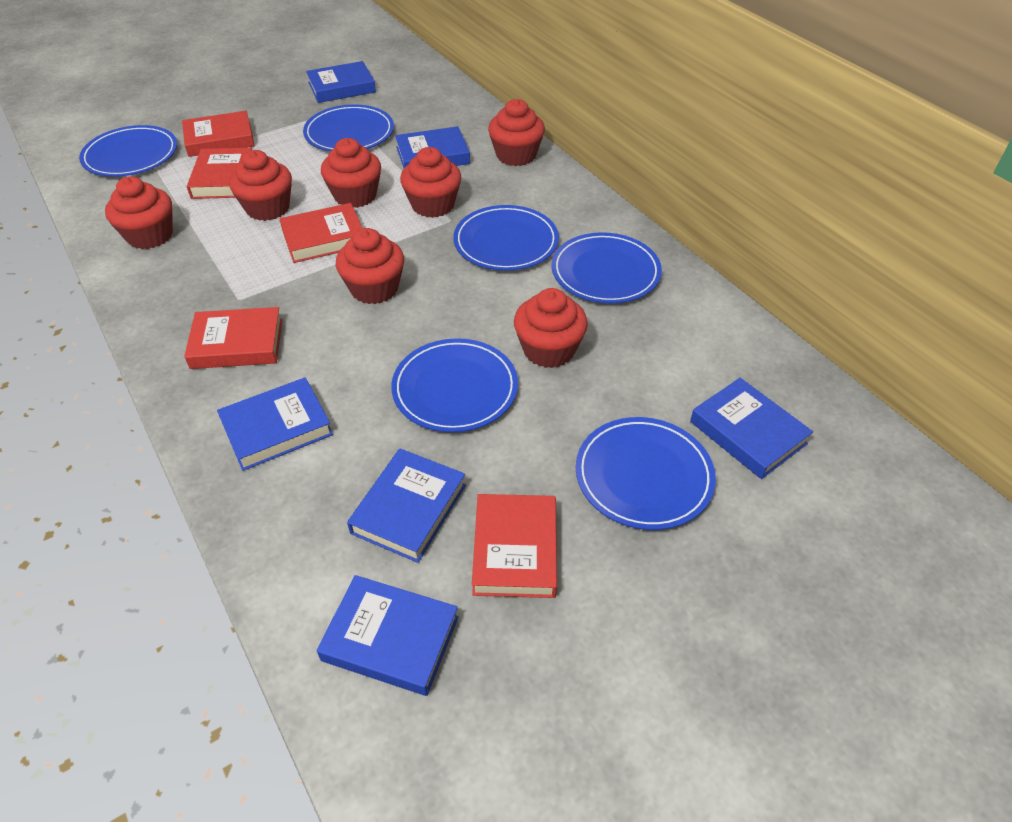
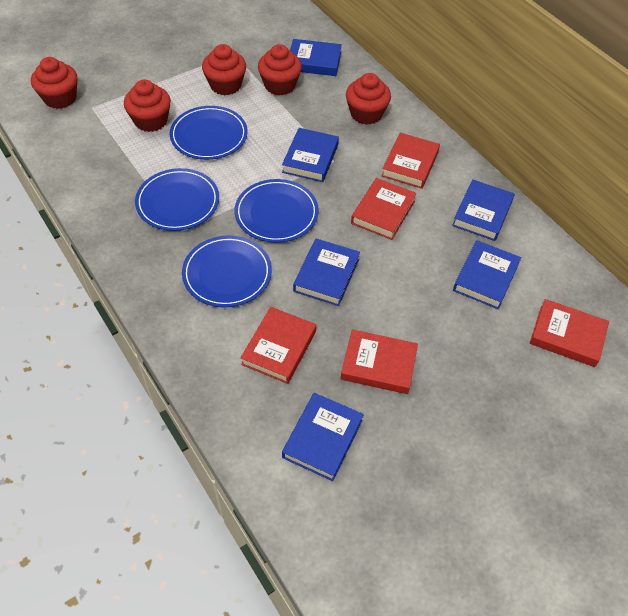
blue plate: [79,125,177,177] [303,105,394,151] [391,338,518,432] [453,205,559,271] [552,232,662,304] [576,417,716,530] = 6 -> [135,168,219,231] [170,106,248,160] [182,236,272,307] [234,179,319,243] = 4
red cupcake: [105,176,173,249] [229,150,292,221] [321,138,381,208] [336,228,404,304] [400,147,461,218] [488,99,545,166] [514,288,588,368] = 7 -> [31,57,78,109] [124,80,171,132] [202,44,246,95] [258,44,302,96] [346,73,391,125] = 5

